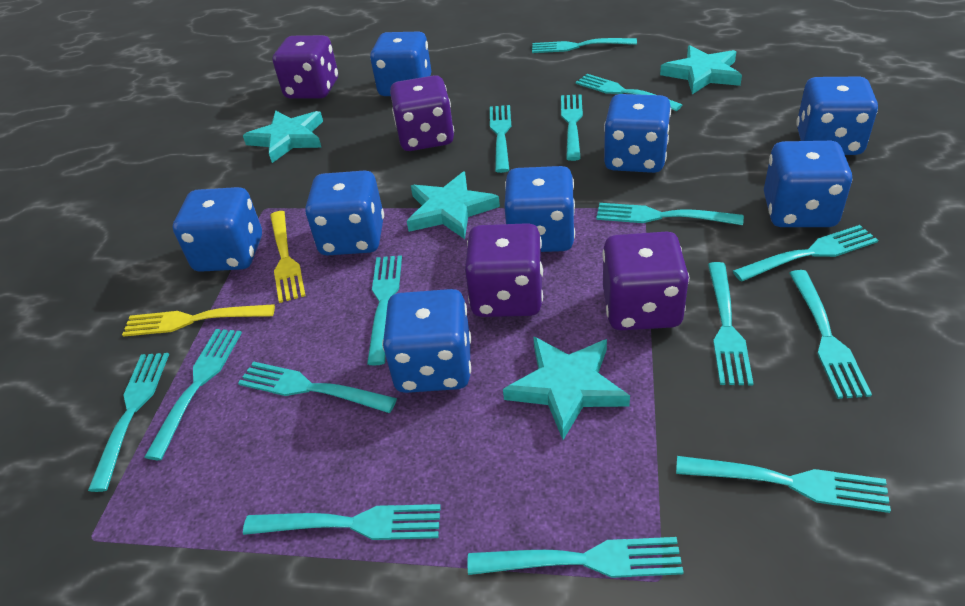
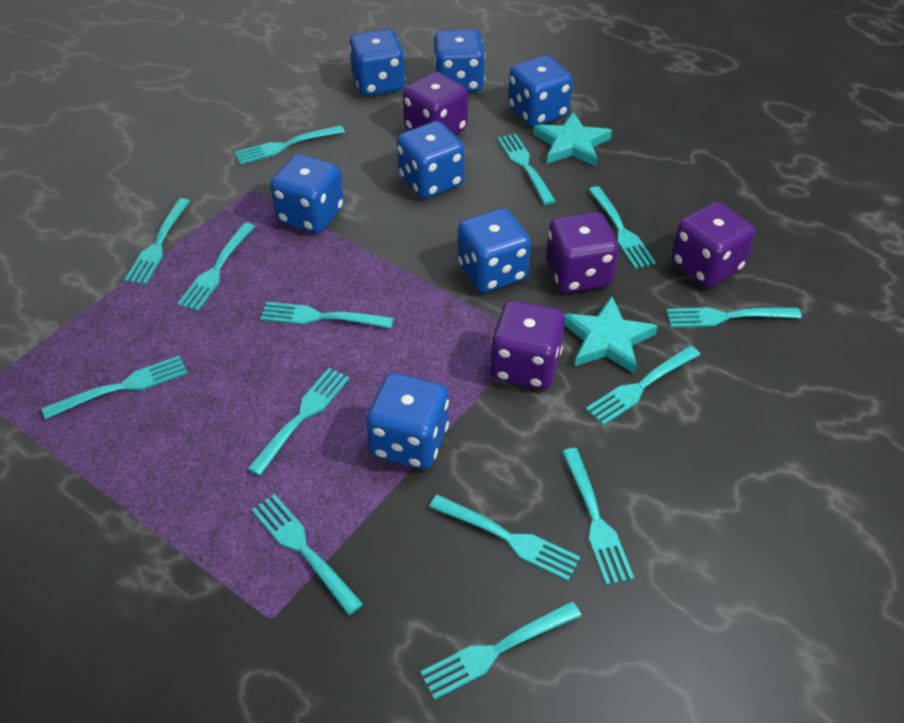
blue dice: [173,187,262,272] [305,171,384,255] [370,32,431,96] [382,289,471,393] [504,166,575,252] [604,94,671,173] [764,141,852,227] [796,77,878,155] = 8 -> [270,154,344,233] [349,29,405,96] [366,373,449,469] [397,121,465,199] [434,29,485,92] [458,208,531,293] [508,55,573,127] = 7
turquoise fork: [88,353,169,492] [145,329,242,460] [238,361,397,413] [243,504,441,540] [367,255,402,365] [468,537,684,578] [490,105,511,173] [532,38,637,53] [561,94,583,161] [576,74,682,111] [596,203,744,225] [676,456,891,513] [708,262,754,386] [733,225,878,282] [789,270,872,399] = 15 -> [42,355,187,419] [124,198,190,285] [177,223,255,311] [234,125,345,165] [247,368,350,476] [251,494,363,615] [260,302,394,328] [420,601,582,700] [429,494,580,581] [498,134,556,205] [562,448,634,585] [586,346,701,426] [588,186,656,269] [666,307,802,328] = 14
turquoise star: [243,110,323,163] [407,171,500,239] [503,336,630,440] [660,45,742,94] = 4 -> [533,112,612,166] [564,296,657,374] = 2
yellow fork: [122,304,275,337] [270,211,306,303] = 2 -> none = 0

